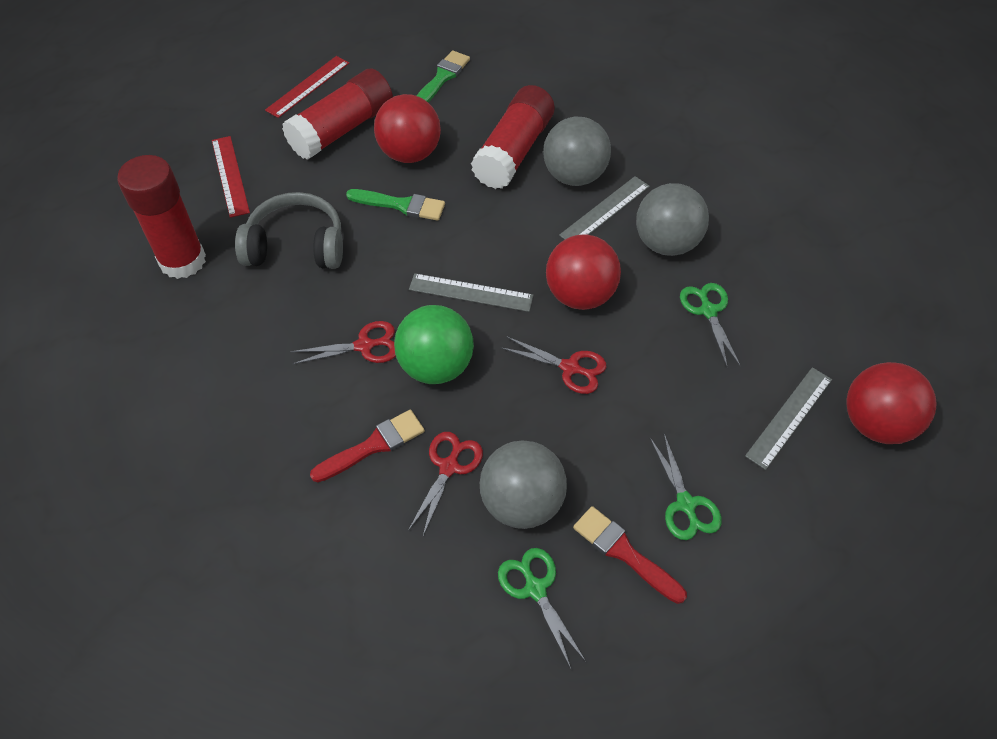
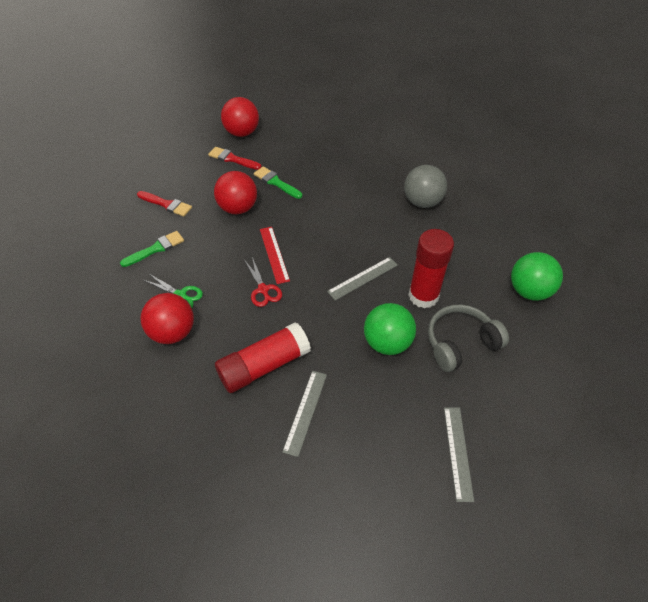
green ball: [394,305,474,384] = 1 -> [364,303,416,355] [511,252,563,301] = 2
green scissors: [498,548,586,669] [650,434,722,540] [680,283,740,368] = 3 -> [144,274,203,308] = 1
grey ball: [480,441,567,529] [543,117,611,186] [636,183,709,256] = 3 -> [404,165,447,208] = 1
red glue stick: [117,155,206,279] [282,69,393,160] [471,85,555,189] = 3 -> [215,322,311,393] [408,229,454,308] = 2
red ruler: [212,136,250,218] [265,56,349,118] = 2 -> [260,227,290,284] = 1
red scissors: [291,321,396,364] [408,432,483,538] [502,336,606,394] = 3 -> [245,257,282,307] = 1

